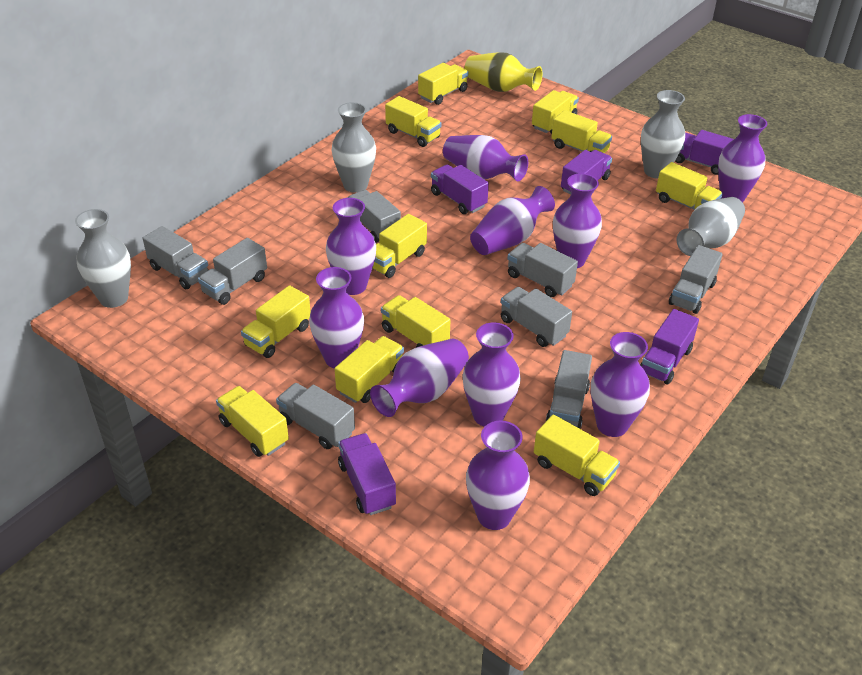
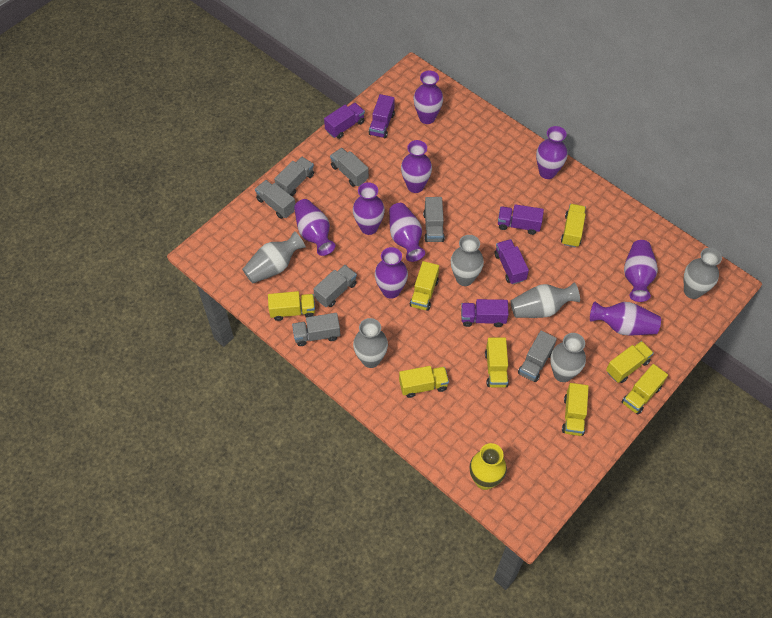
grey truck: [143,226,208,289] [198,238,267,305] [276,383,355,449] [347,190,401,243] [500,287,572,347] [507,243,578,297] [546,350,592,429] [669,245,723,314] = 8 -> [255,180,295,219] [274,157,314,196] [292,313,340,346] [313,265,357,307] [330,148,369,187] [423,197,445,242] [518,330,557,382] = 7
grey vase: [75,209,131,308] [332,102,376,193] [641,90,685,179] [677,197,745,256] = 4 -> [242,231,306,283] [353,318,388,368] [451,235,484,286] [511,282,580,318] [550,333,586,382] [684,248,722,299] = 6
purple vase: [309,267,364,369] [326,198,376,295] [370,339,469,417] [443,135,528,181] [463,322,521,427] [466,421,530,530] [470,186,555,255] [553,173,602,268] [591,332,650,437] [718,114,767,202] = 10 -> [294,199,335,256] [353,182,385,235] [375,247,408,299] [389,203,425,262] [401,140,432,193] [413,70,443,124] [536,126,567,179] [590,302,661,336] [624,240,658,302] = 9
yellow truck: [216,386,289,457] [241,285,311,358] [335,336,404,403] [372,214,427,278] [381,295,450,347] [385,96,441,147] [418,63,468,105] [532,90,579,134] [534,415,620,496] [551,110,612,153] [656,162,723,210] = 11 -> [268,291,315,321] [399,366,449,398] [410,261,439,311] [485,338,509,387] [561,204,586,247] [562,383,589,436] [606,341,654,383] [622,364,668,415] = 8

